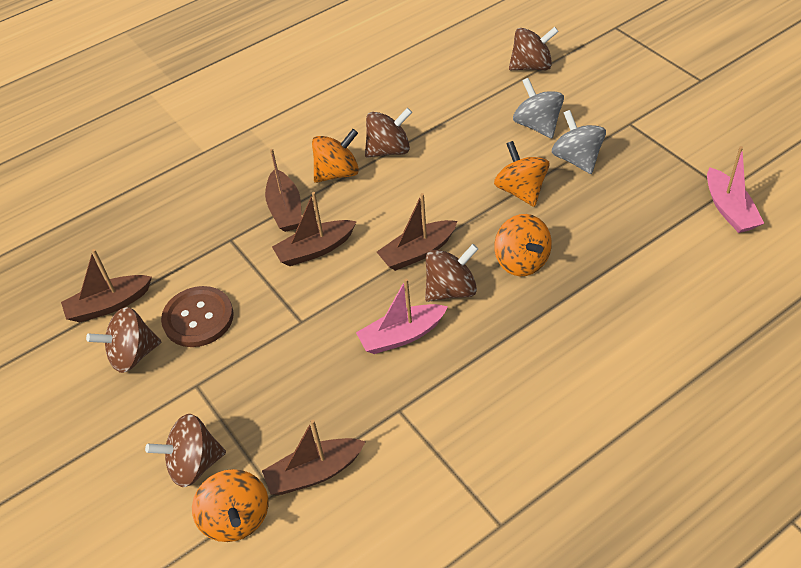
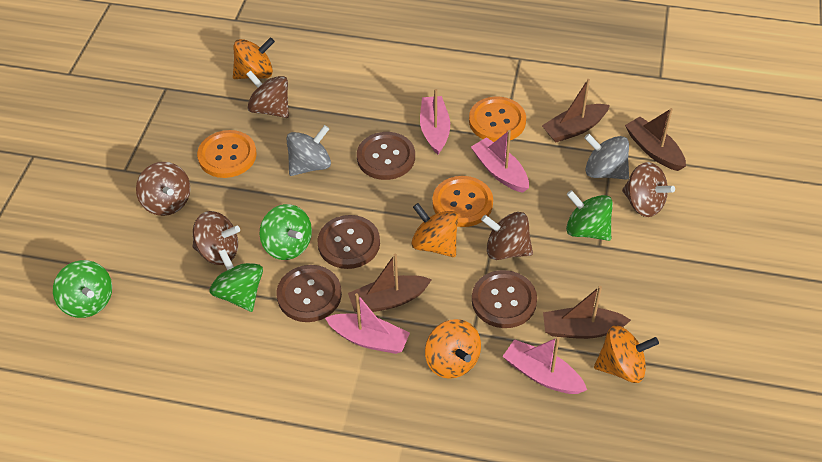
brown boat: [61,249,152,322] [262,420,366,495] [265,149,302,232] [272,192,357,266] [377,193,457,271] = 5 -> [348,254,432,313] [542,79,610,142] [543,286,631,339] [625,108,686,171] = 4
brown button: [161,286,234,347] = 1 -> [277,265,342,322] [317,215,380,269] [357,132,415,180] [472,270,537,328] = 4
green spinning top: none = 0 -> [53,260,112,318] [210,249,263,312] [260,204,312,260] [566,190,613,241] = 4
orange button: none = 0 -> [197,130,257,178] [432,176,493,227] [469,97,526,142] = 3
pink boat: [356,279,448,354] [707,146,765,233] = 2 -> [325,293,410,354] [420,89,450,155] [471,130,529,193] [502,337,587,394] = 4

